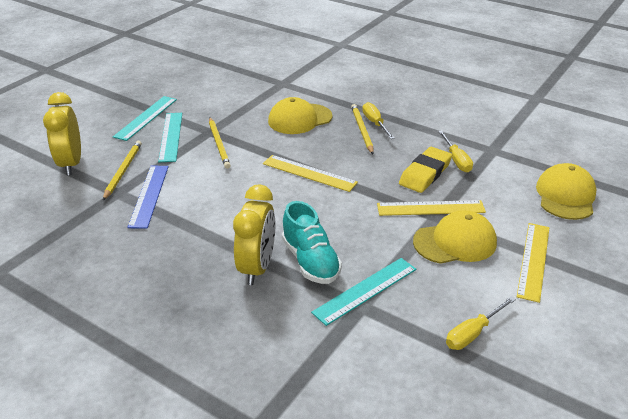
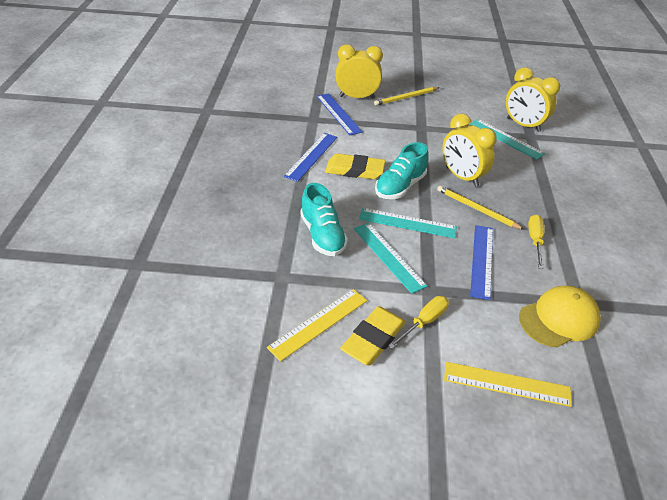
blue ruler: [128,166,169,229] = 1 -> [284,133,337,182] [317,93,363,135] [470,225,493,300] = 3
turquoise shoe: [282,201,342,284] = 1 -> [300,183,348,256] [375,142,428,199] = 2
yellow cap: [268,97,332,134] [413,210,497,264] [536,163,597,220] = 3 -> [519,286,601,348] = 1
yellow clock: [43,92,81,175] [233,184,275,285] = 2 -> [336,44,383,99] [442,113,497,187] [506,67,560,132] = 3
yellow eraser: [399,147,452,193] = 1 -> [325,153,385,179] [340,306,406,365] = 2
yellow pencil: [103,141,142,200] [209,117,231,169] [351,104,374,154] = 3 -> [374,87,440,106] [437,185,525,230] = 2
yellow ruler: [263,155,358,192] [377,200,486,216] [517,223,550,303] = 3 -> [267,289,367,362] [444,362,572,407] = 2
yellow screwdriver: [362,102,395,139] [438,130,473,172] [446,296,516,350] = 3 -> [388,296,449,349] [528,215,545,269] = 2

